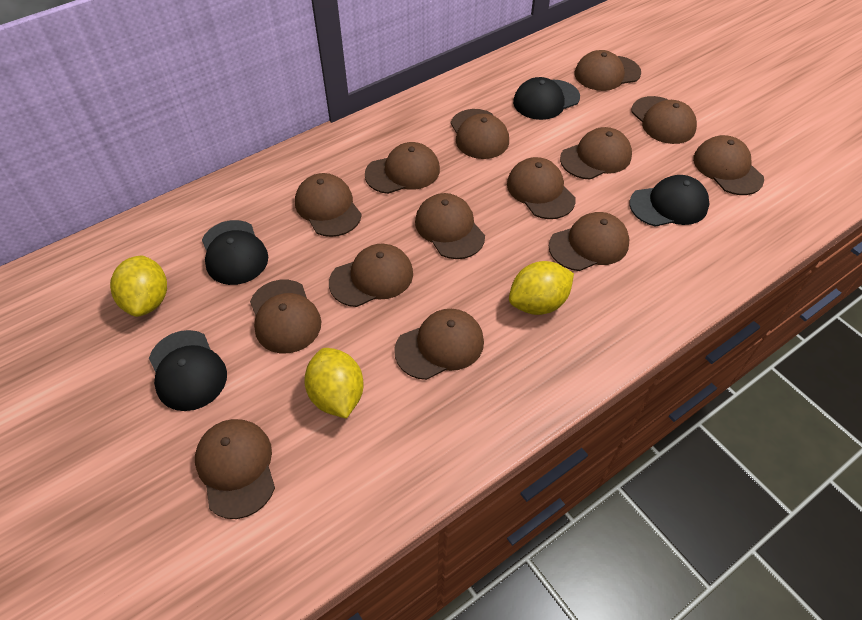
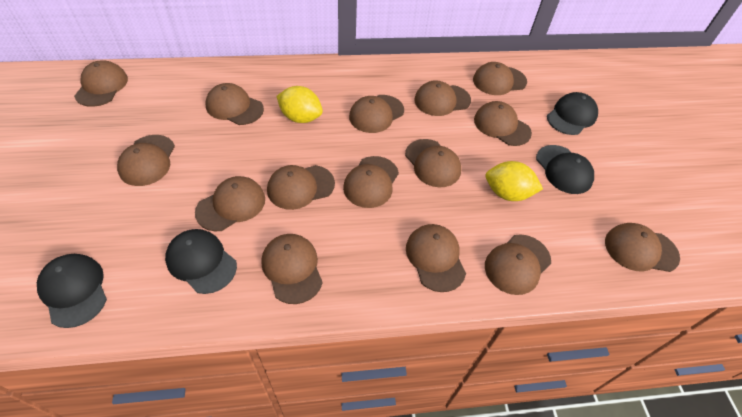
brown cap: [195,419,275,519] [250,280,321,353] [295,173,362,237] [329,243,413,307] [365,142,440,194] [394,309,484,380] [415,193,485,259] [451,109,509,159] [507,157,576,219] [549,212,629,271] [560,127,632,180] [575,50,641,91] [631,96,697,144] [693,135,764,195] = 14 -> [74,61,128,107] [117,135,175,186] [195,176,265,231] [206,83,264,125] [261,234,323,304] [267,165,335,210] [343,156,399,208] [349,95,404,133] [405,139,461,187] [406,224,466,292] [414,80,471,116] [473,62,527,95] [474,101,532,146] [485,234,551,295] [605,223,680,272] = 15
yellow lemon: [110,255,167,317] [304,348,364,419] [509,261,574,315] = 3 -> [277,86,323,123] [486,161,543,201] = 2

